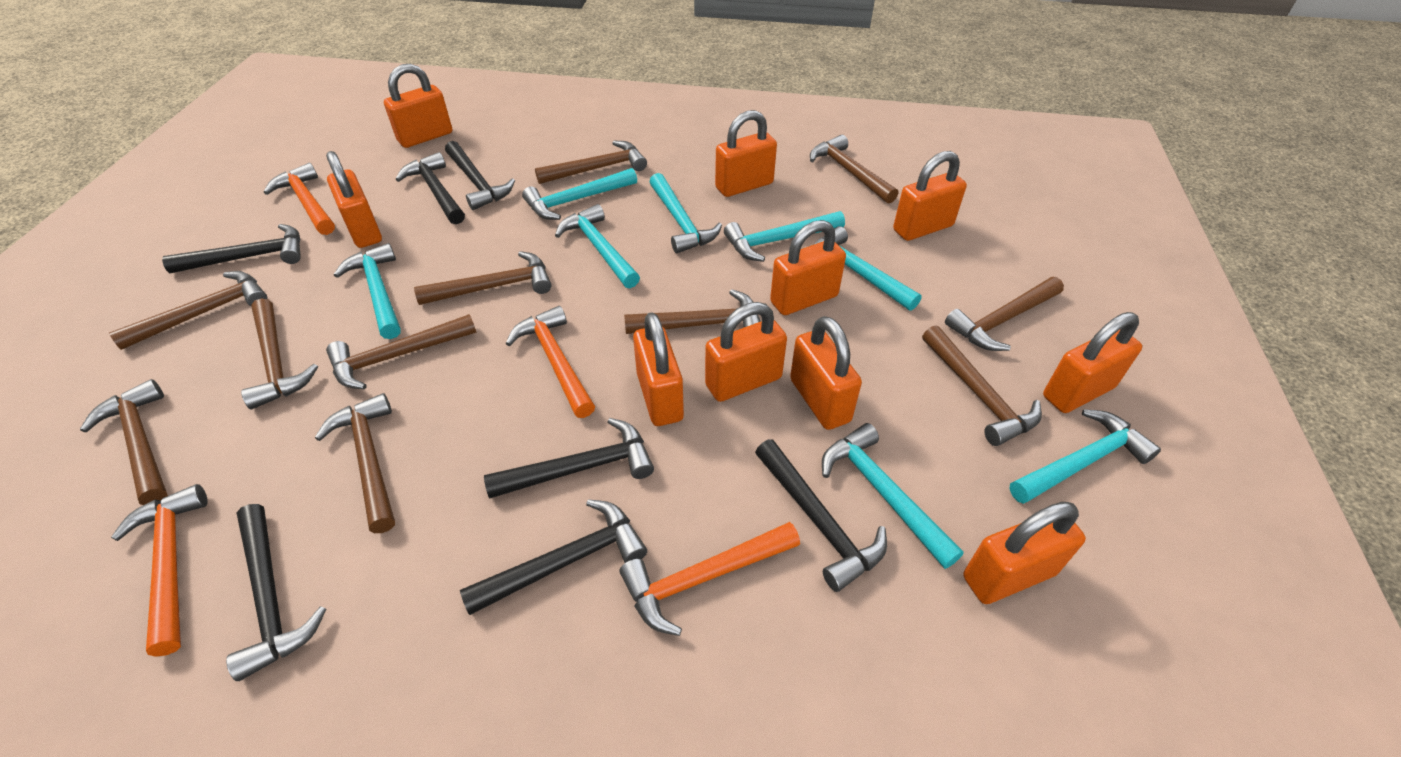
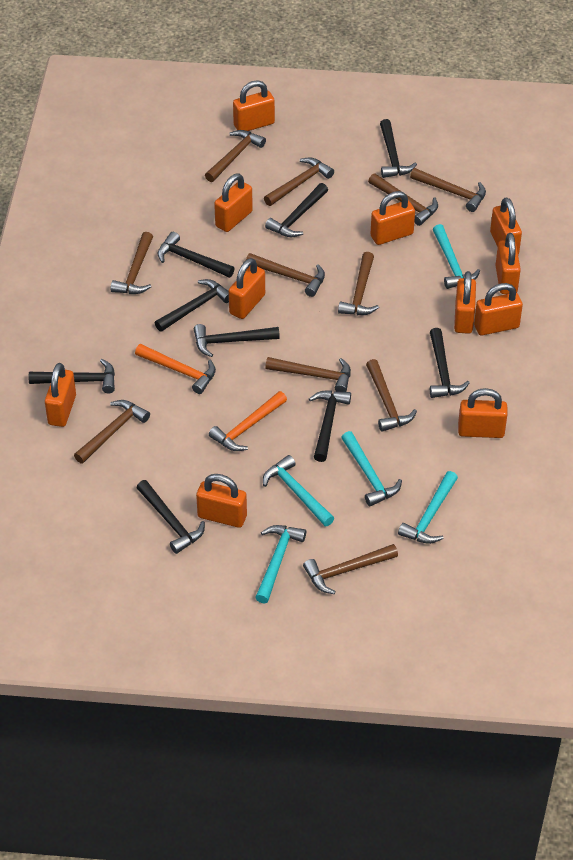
black hammer: [162,224,301,273] [226,504,326,681] [395,152,465,224] [445,141,515,210] [460,499,647,615] [484,418,654,498] [755,439,887,592] = 7 -> [29,359,115,393] [136,480,205,554] [155,279,229,332] [157,232,235,278] [194,324,280,357] [265,183,328,237] [309,390,351,462] [380,119,417,178] [430,328,470,398] = 9
orange hammer: [111,484,208,657] [264,163,335,235] [506,306,595,418] [619,522,800,636] = 4 -> [135,344,216,394] [209,391,287,451] = 2
orange padlock: [326,151,382,248] [384,64,452,148] [633,312,684,426] [705,302,787,402] [715,110,777,197] [770,220,846,315] [790,316,862,430] [893,151,967,241] [963,502,1086,604] [1043,312,1142,413] = 10 -> [45,363,76,427] [196,474,247,528] [214,173,253,232] [229,258,265,319] [233,80,275,131] [371,191,415,245] [454,271,476,334] [458,388,508,438] [474,283,523,335] [490,197,522,255] [496,233,521,294] = 11
turquoise hammer: [334,243,401,339] [522,168,637,220] [555,204,640,288] [649,173,722,253] [724,211,845,262] [813,226,922,311] [822,423,964,569] [1009,409,1161,504] = 8 -> [255,525,306,603] [263,455,334,526] [341,431,402,506] [398,471,458,544] [433,224,480,289] = 5

